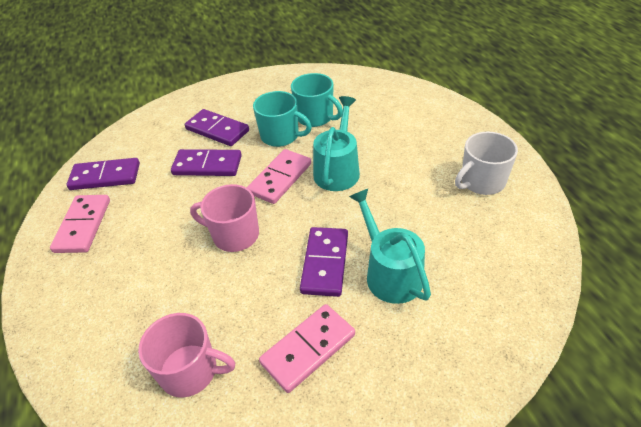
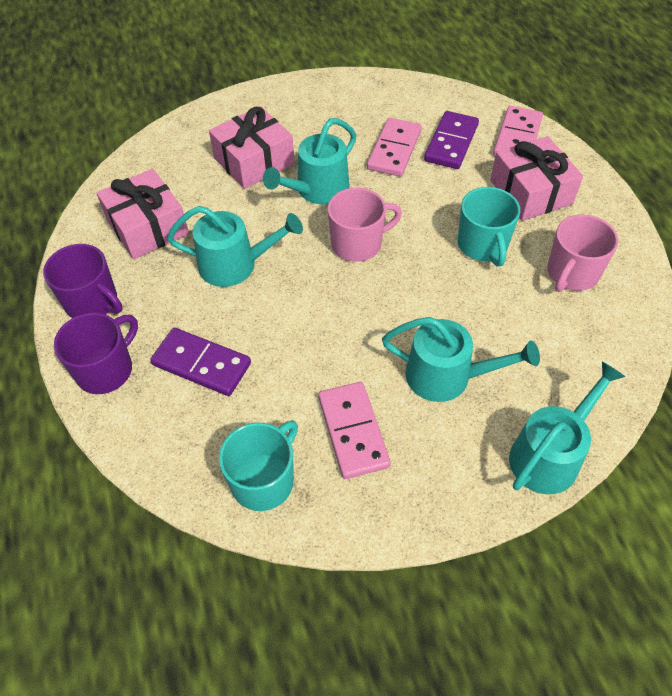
pink gift: none = 0 -> [97,169,189,259] [209,106,295,189] [490,136,583,221] = 3
purple domino: [66,158,140,190] [171,149,242,176] [185,109,249,146] [300,227,348,297] = 4 -> [150,328,251,396] [424,111,479,169] = 2
purple mug: none = 0 -> [43,244,123,318] [54,313,138,394] = 2
turquoise watering can: [313,96,360,191] [349,189,431,304] = 2 -> [167,206,303,287] [263,118,356,204] [382,317,540,402] [509,361,625,494] = 4
white mug: [455,132,518,195] = 1 -> none = 0

